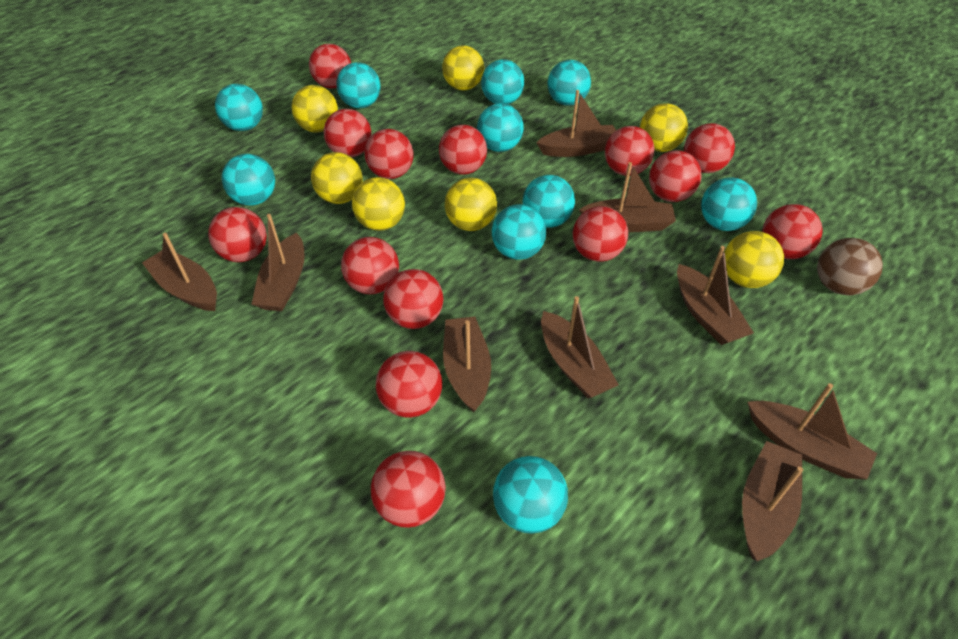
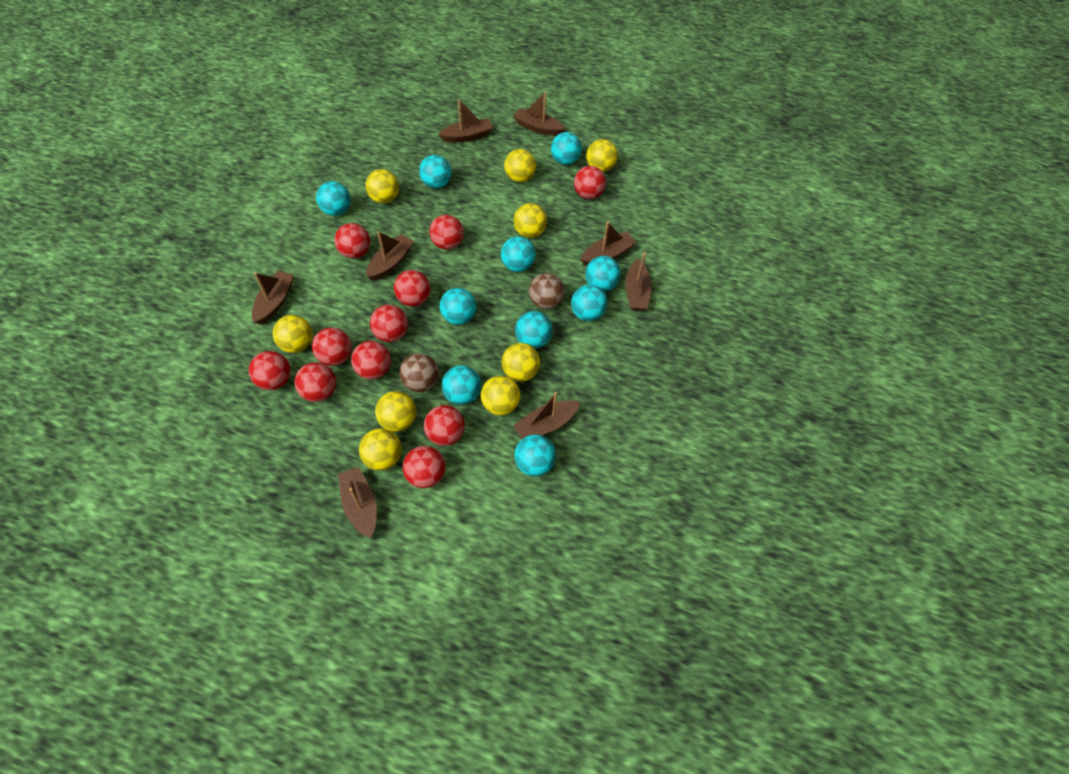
brown ball: [817,238,883,295] = 1 -> [399,353,439,392] [529,273,565,309] = 2
brown boat: [142,233,217,311] [252,214,304,311] [443,317,491,412] [536,90,616,157] [541,296,619,398] [579,162,676,232] [677,246,754,345] [742,441,803,561] [747,383,877,479] = 9 -> [252,271,294,324] [338,466,377,539] [366,231,414,281] [438,99,493,143] [513,92,565,136] [513,392,580,439] [580,221,637,265] [625,252,652,311] = 8
red ball: [208,207,267,262] [309,44,351,88] [324,109,372,157] [341,237,399,294] [364,129,413,179] [371,451,446,528] [376,351,442,417] [383,269,444,329] [439,125,487,175] [573,206,628,262] [605,126,654,176] [649,150,702,202] [684,123,735,173] [762,204,822,259] = 14 -> [249,351,291,390] [295,362,336,402] [312,328,352,366] [334,223,370,259] [351,341,391,379] [370,305,408,342] [394,270,430,307] [403,446,445,488] [424,405,465,446] [429,215,464,250] [574,166,606,199] = 11
yellow ball: [291,85,338,132] [311,152,363,204] [352,177,405,231] [442,45,484,90] [445,178,497,231] [640,103,688,152] [724,231,784,288] = 7 -> [273,315,313,353] [359,429,402,470] [366,169,399,203] [375,391,416,432] [481,376,520,415] [502,343,540,381] [504,149,536,182] [513,203,547,238] [586,139,618,172] = 9

